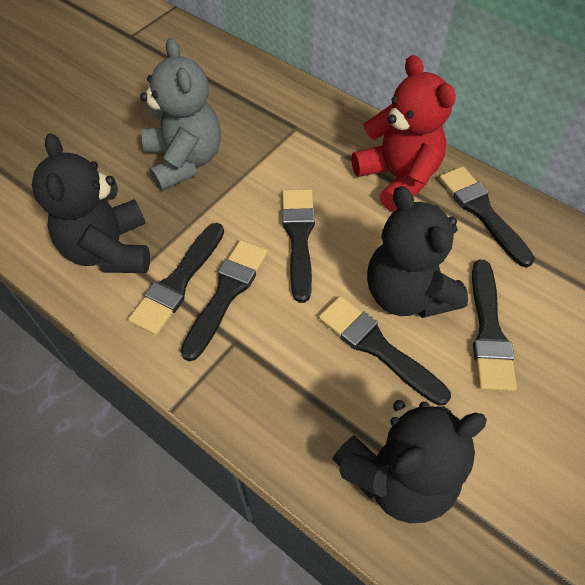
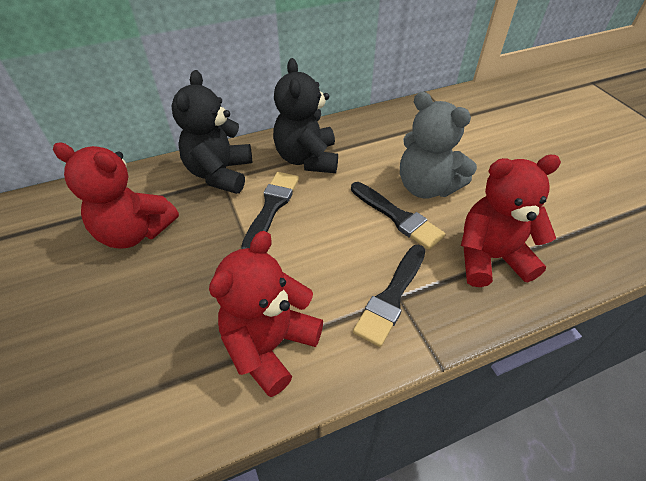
black brush: [128,223,224,335] [180,240,268,361] [282,189,315,303] [319,296,451,406] [439,166,535,267] [472,260,517,391] = 6 -> [241,172,299,249] [351,182,445,250] [353,245,426,347] = 3
black teddy bear: [32,133,150,273] [332,400,487,523] [367,186,468,318] = 3 -> [172,70,252,194] [273,58,338,173] = 2
red teddy bear: [352,55,456,212] = 1 -> [53,142,179,248] [209,231,323,397] [461,155,561,287] = 3

